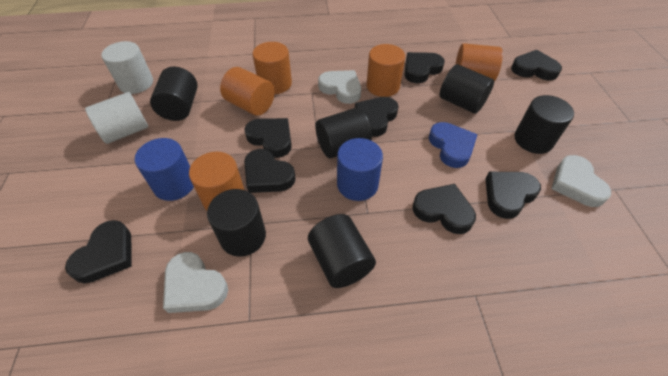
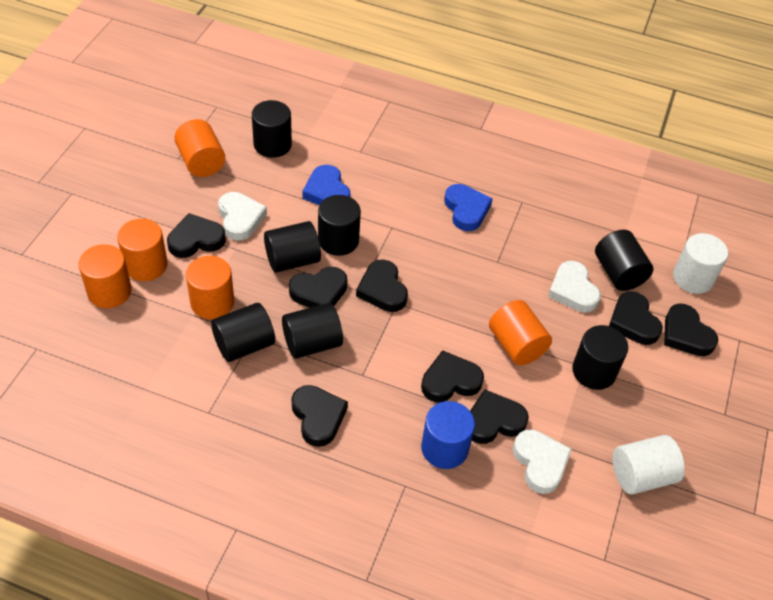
black cylinder: [150,67,198,121] [207,189,266,257] [308,214,376,288] [315,108,372,159] [439,64,494,114] [515,95,574,154] = 6 -> [211,303,275,362] [252,100,292,158] [264,221,321,273] [282,303,343,359] [318,195,361,256] [572,325,628,390] [595,230,653,291] = 7
blue cylinder: [135,138,194,201] [337,138,383,201] = 2 -> [421,401,475,469] = 1
blue heart: [429,122,477,168] = 1 -> [302,165,351,205] [444,184,493,231] = 2

